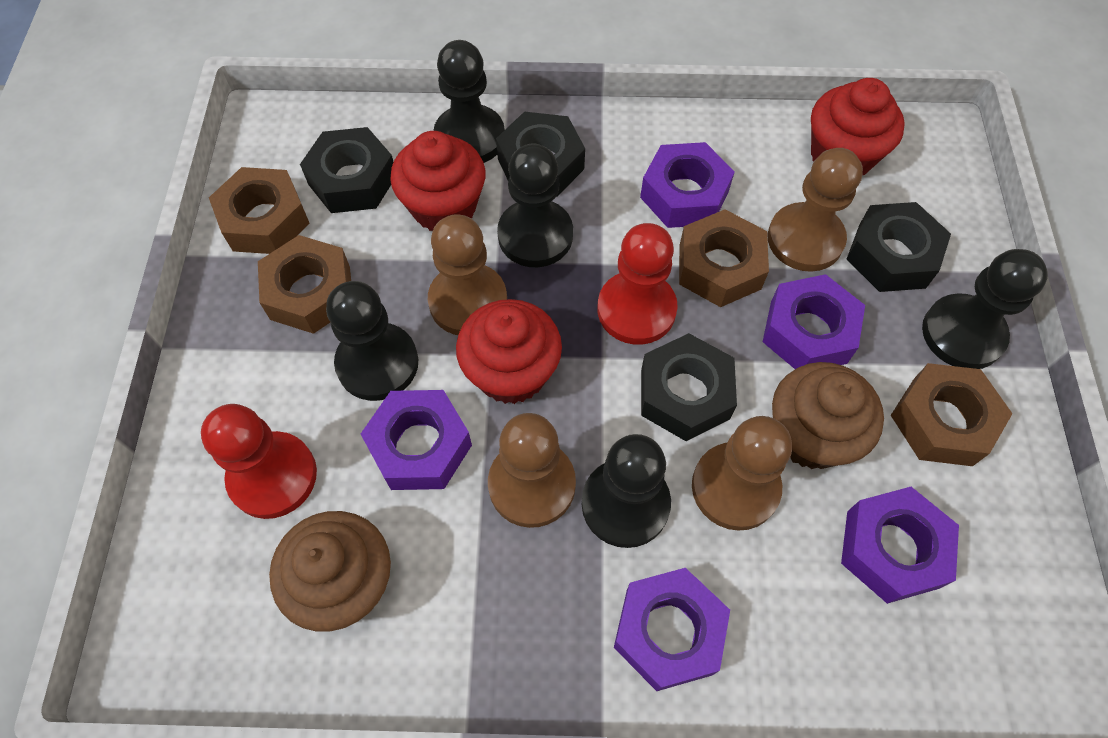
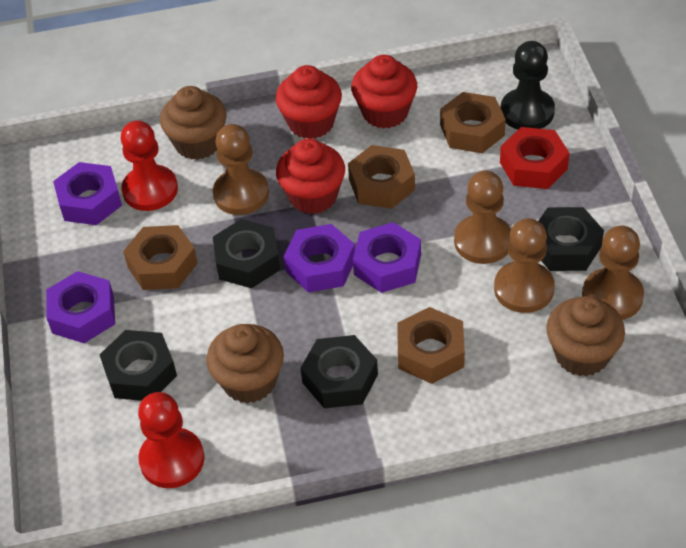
black pawn: [326,281,418,401] [434,40,505,163] [497,144,573,267] [582,434,671,548] [922,249,1048,369] = 5 -> [501,41,555,129] = 1
brown cupcake: [269,511,391,632] [772,362,884,469] = 2 -> [160,86,227,160] [206,324,284,403] [546,296,625,377] = 3
purple nut: [361,390,472,490] [614,568,730,691] [640,142,734,228] [763,274,865,369] [841,487,959,604] = 5 -> [46,271,115,343] [53,162,122,225] [284,224,355,292] [353,222,421,293] = 4
red nut: none = 0 -> [500,127,569,189] = 1

